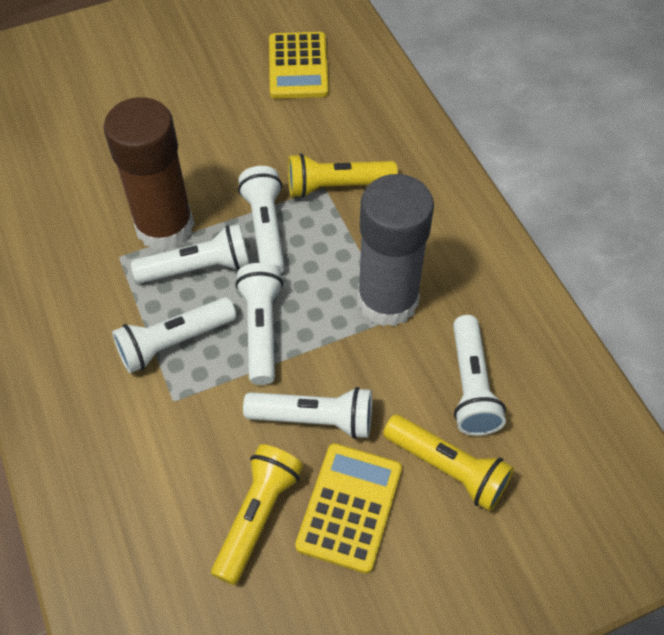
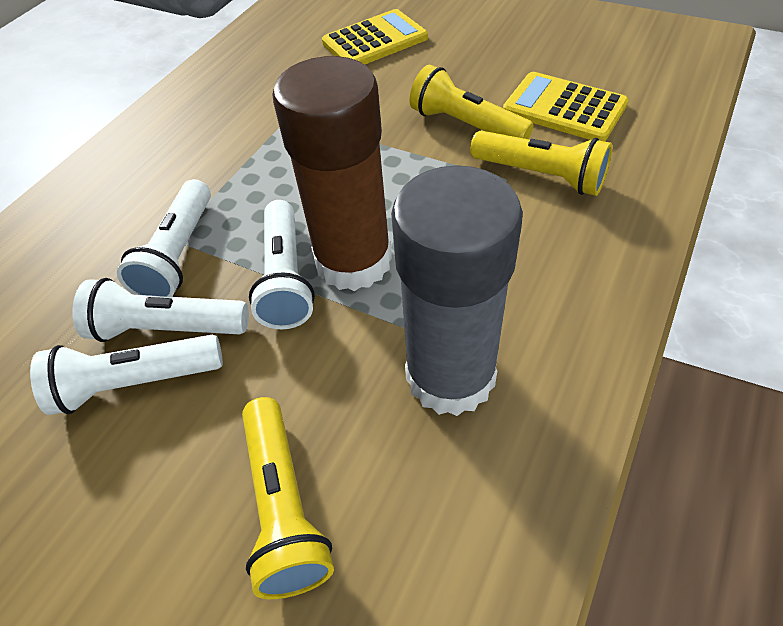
white flashlight: [112,297,236,373] [131,224,250,283] [235,263,283,385] [238,166,285,273] [243,387,372,439] [453,315,506,436] = 6 -> [30,335,223,415] [72,278,249,342] [117,179,211,297] [249,200,315,329] = 4

